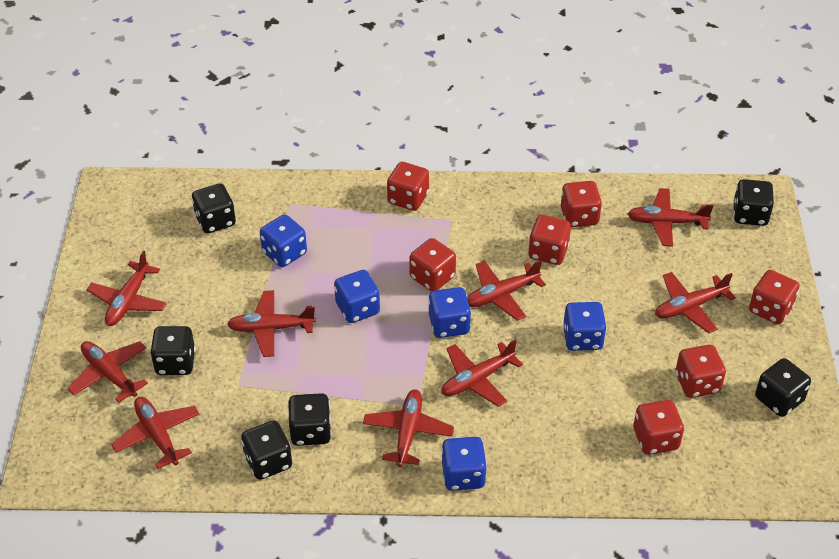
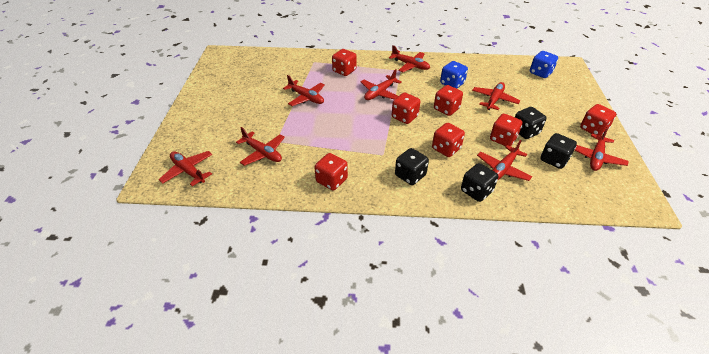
black dice: [150,326,196,375] [192,183,236,234] [241,420,292,480] [288,393,331,446] [733,179,774,226] [755,358,811,417] = 6 -> [395,148,429,185] [461,163,498,202] [515,107,546,139] [541,133,577,169] = 4
blue dice: [260,214,307,267] [334,270,380,323] [428,287,471,338] [442,437,487,491] [563,302,607,351] = 5 -> [440,61,468,89] [530,51,558,78] = 2
red plane: [67,341,148,403] [87,251,167,326] [111,397,199,469] [227,290,316,357] [363,389,454,467] [441,339,523,407] [467,260,546,321] [628,188,713,247] [655,272,736,333] = 9 -> [158,151,212,186] [236,127,285,166] [283,75,325,106] [361,69,401,100] [389,45,430,72] [472,82,520,110] [477,140,532,181] [575,127,629,171] = 8

